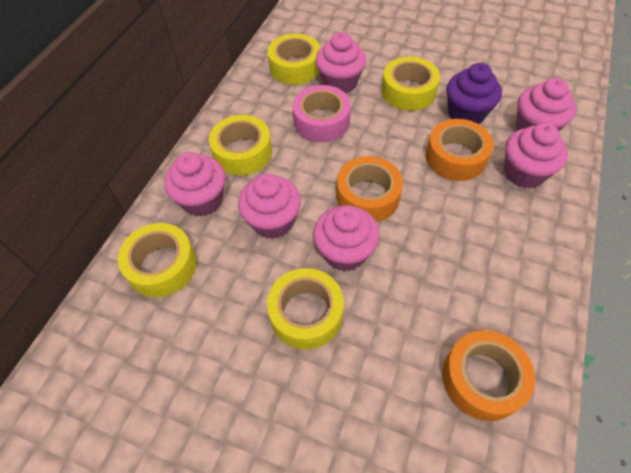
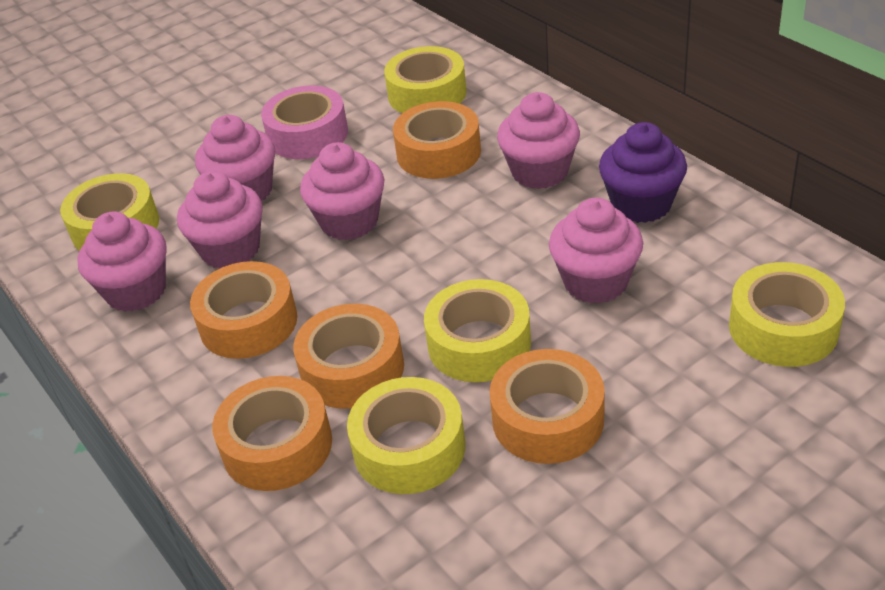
orange tape: [337,156,403,222] [426,119,493,181] [442,330,535,421] = 3 -> [190,261,297,359] [212,376,332,491] [293,304,404,409] [393,101,481,179] [490,349,605,464] = 5

